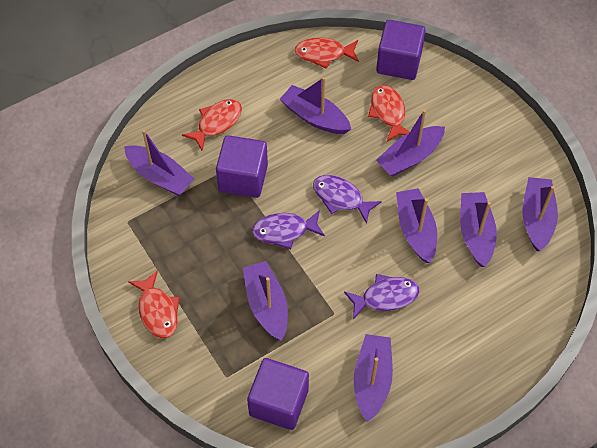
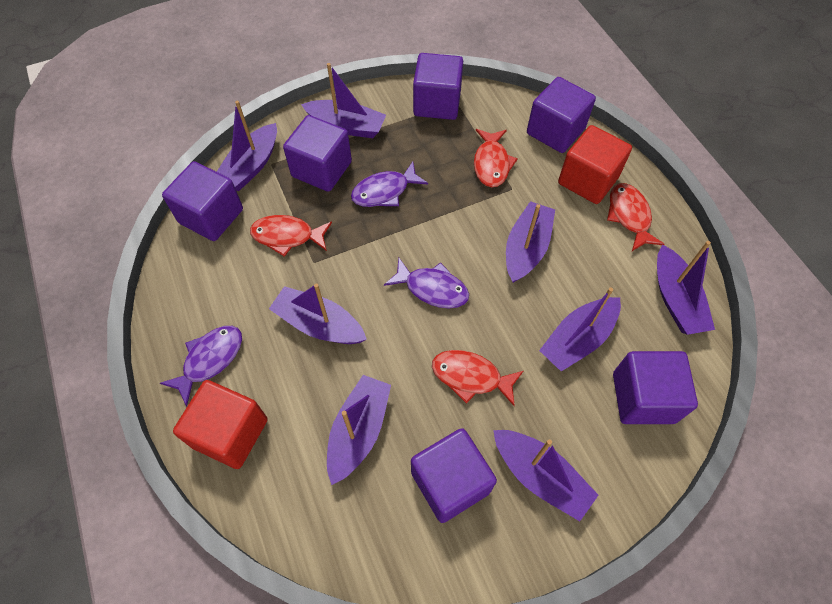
purple cube: [216,135,268,198] [247,358,309,430] [376,20,426,80] = 3 -> [162,161,243,241] [283,115,352,192] [411,428,497,523] [413,53,463,120] [527,77,596,153] [613,351,698,424] = 6
red cube: none = 0 -> [173,380,268,469] [558,125,632,204] = 2

